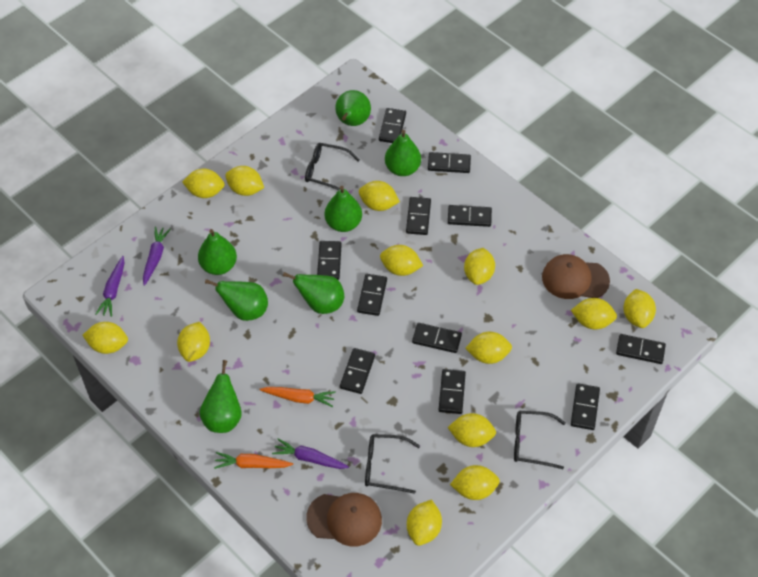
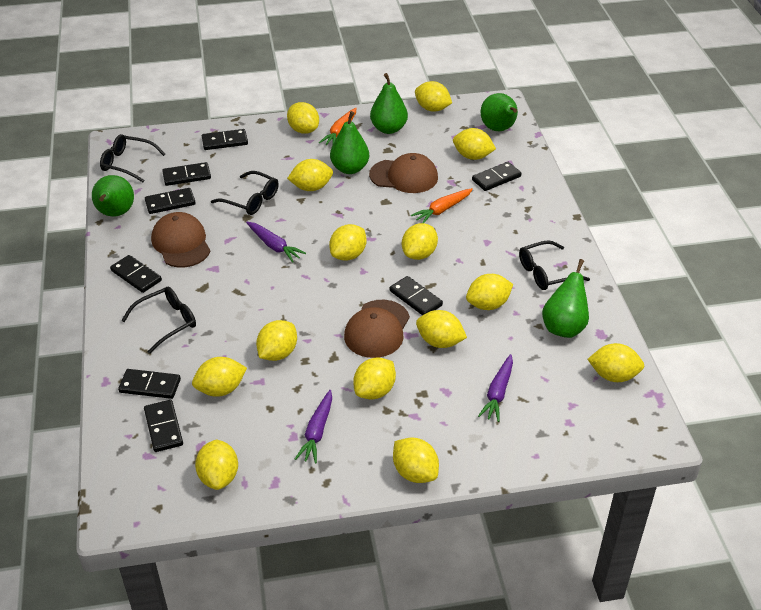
black domino: [317,241,342,280] [340,348,375,394] [357,274,387,316] [379,108,406,143] [406,197,431,235] [412,323,462,353] [428,152,471,173] [439,369,466,414] [448,205,492,227] [571,383,600,430] [616,334,666,364] = 11 -> [110,255,162,293] [118,369,181,399] [144,400,183,452] [145,188,196,214] [162,162,211,186] [202,129,248,150] [390,276,443,315] [472,162,522,191] = 8
black glasses: [305,143,360,190] [365,434,420,494] [514,411,566,469] = 3 -> [100,134,165,182] [121,287,196,354] [211,171,279,215] [519,240,590,290] = 4
brown cap: [306,493,382,546] [542,254,610,299] = 2 -> [151,212,210,267] [344,300,410,358] [369,153,438,193] = 3
green pear: [198,229,237,275] [199,360,242,433] [205,279,268,321] [283,272,344,314] [325,186,362,232] [335,90,371,126] [385,130,421,176] = 7 -> [92,175,134,217] [330,111,369,174] [370,73,408,134] [480,93,518,131] [542,259,589,338] = 5
yellow lemon: [82,322,128,354] [177,322,210,362] [182,168,225,198] [225,166,264,196] [359,181,400,211] [380,245,423,276] [407,500,442,546] [448,413,496,447] [450,465,500,500] [464,248,495,285] [465,332,512,364] [571,298,617,329] [623,289,656,328] = 13 -> [192,357,247,397] [195,439,238,490] [256,320,297,361] [287,102,319,134] [287,159,333,191] [329,224,367,261] [353,357,396,399] [393,438,439,483] [402,223,438,260] [415,81,452,112] [416,310,467,348] [453,128,496,160] [466,274,513,310] [587,343,644,382] = 14

